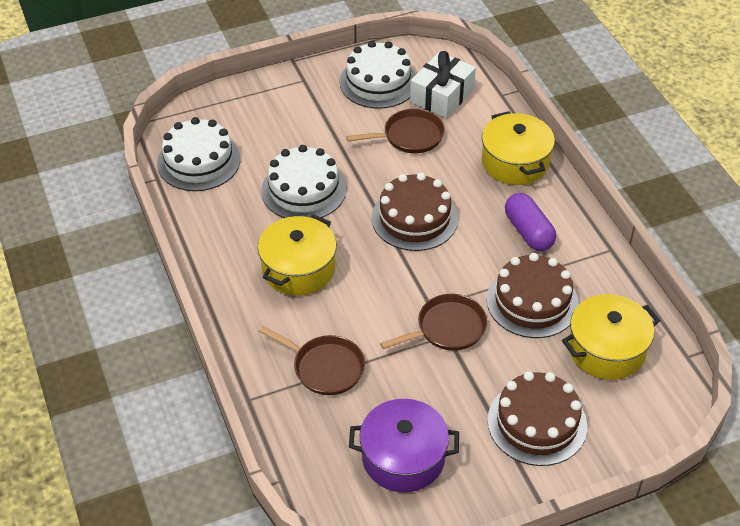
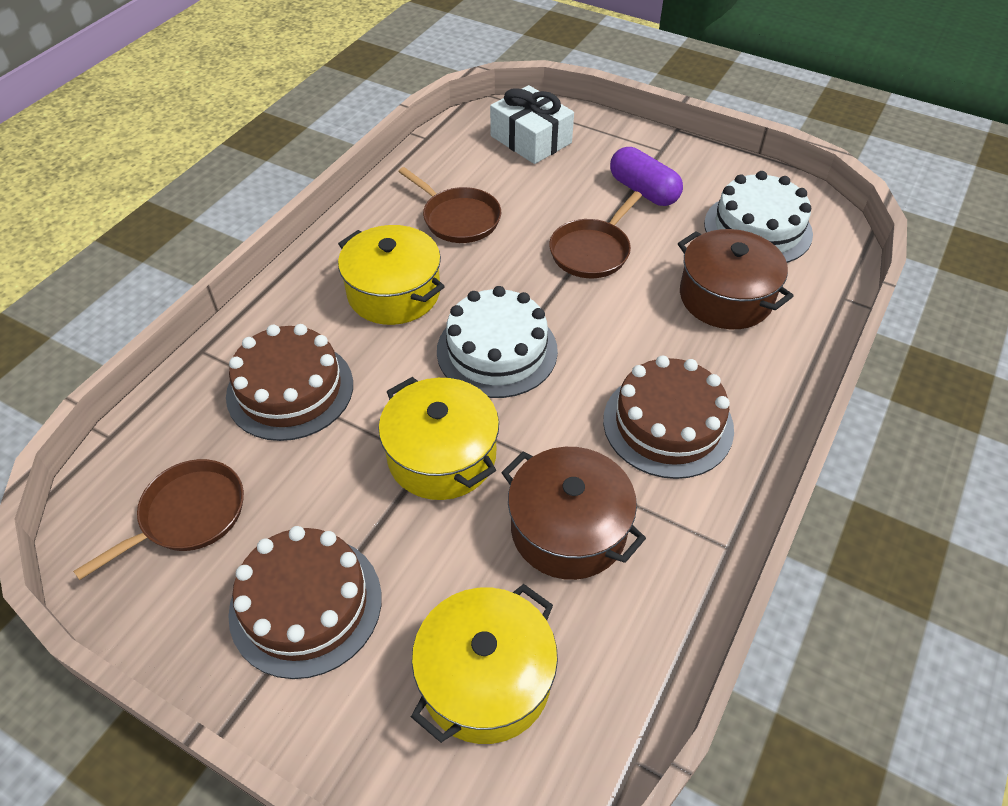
brown pot: none = 0 -> [501,447,646,580] [678,229,794,329] = 2
purple pot: [349,399,459,492] = 1 -> none = 0
white cake: [157,117,240,191] [261,145,346,218] [339,41,416,109] = 3 -> [437,286,558,398] [704,171,813,263] = 2

